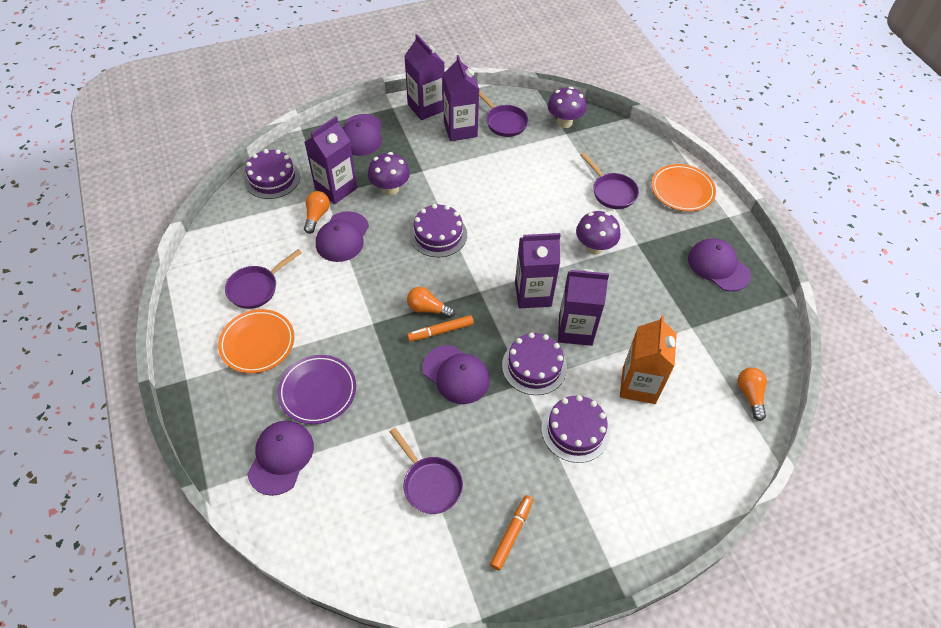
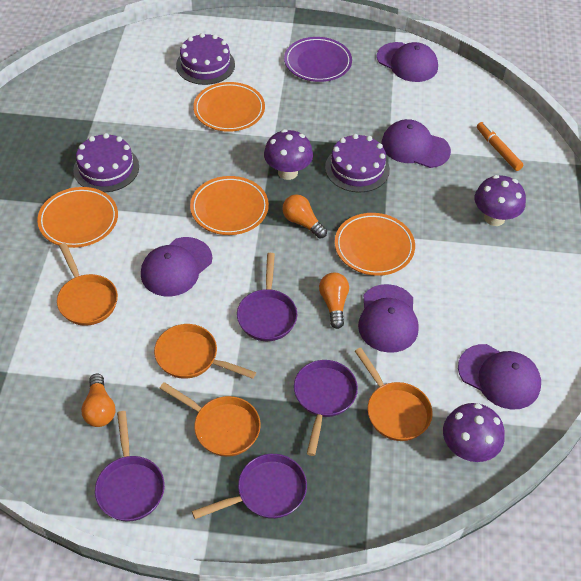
orange carton: [620,315,677,404] = 1 -> none = 0
orange marker: [407,315,474,342] [490,495,533,571] = 2 -> [477,122,523,171] = 1
orange pan: none = 0 -> [57,243,118,326] [154,324,256,379] [160,382,261,457] [355,348,433,441] = 4
orange plate: [218,309,294,373] [651,164,716,212] = 2 -> [37,187,118,248] [190,176,269,235] [193,82,265,132] [335,213,415,276] = 4
purple cake: [244,149,300,199] [410,204,467,257] [502,332,567,395] [541,395,610,463] = 4 -> [73,133,139,192] [176,33,235,85] [325,134,390,192] = 3
purple carton: [305,116,357,204] [405,34,444,120] [443,55,479,141] [515,233,561,308] [558,269,609,346] = 5 -> none = 0

